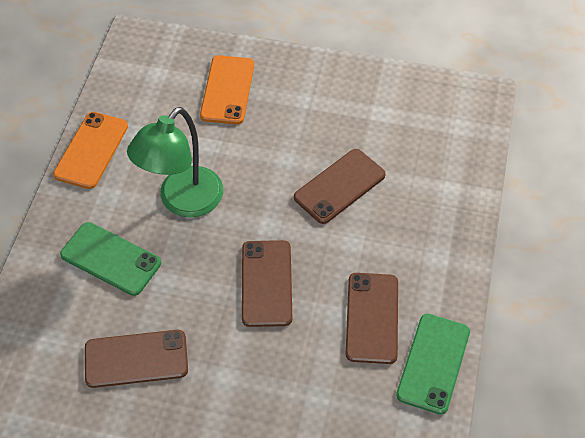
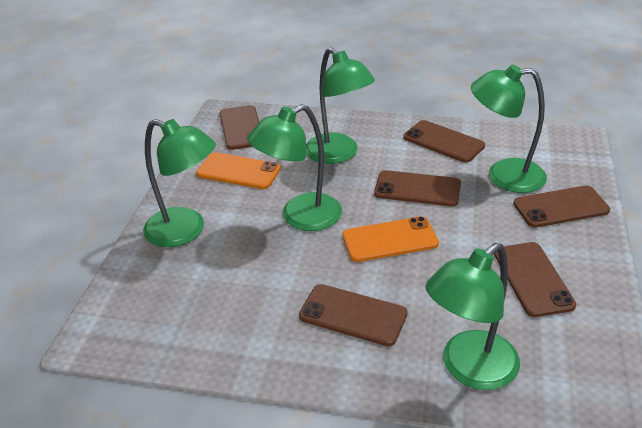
brown phone: [85,330,188,388] [242,240,292,327] [294,149,386,224] [346,273,398,364] = 4 -> [220,105,259,150] [299,284,408,346] [374,170,461,206] [404,120,485,163] [494,242,576,317] [513,185,610,228] = 6
green lamp: [127,107,223,217] = 1 -> [143,119,216,247] [247,104,342,231] [306,47,375,164] [426,243,520,390] [471,65,547,193] = 5
green phone: [60,222,161,296] [396,314,470,414] = 2 -> none = 0

